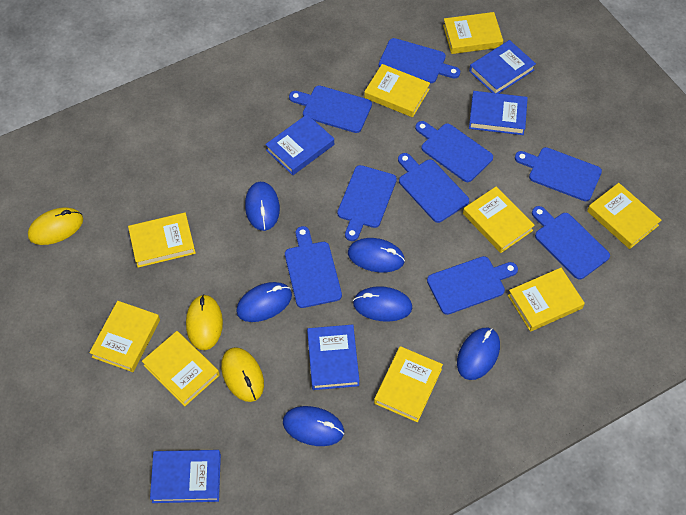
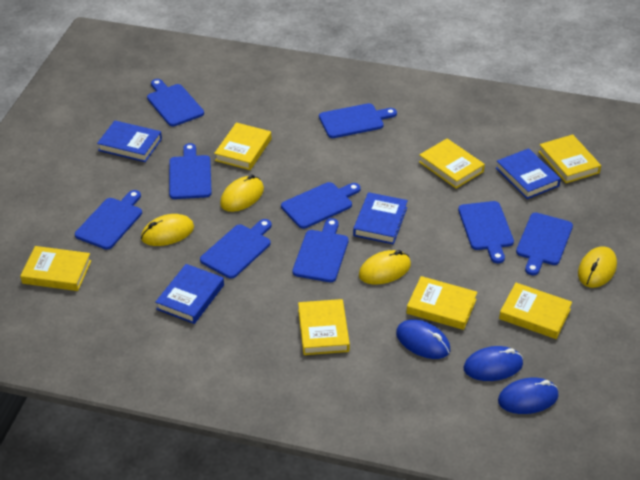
blue book: [150,450,221,503] [265,114,334,175] [307,325,360,390] [469,40,536,94] [469,91,528,135] = 5 -> [97,120,162,162] [155,264,224,324] [353,192,408,244] [496,148,561,199] = 4
blue mouse: [236,282,292,322] [245,182,280,231] [283,406,344,446] [348,238,405,273] [353,286,412,322] [457,327,500,380] = 6 -> [396,319,450,359] [463,346,523,381] [498,377,559,414] = 3
yellow book: [89,301,160,372] [128,212,196,268] [142,331,220,406] [364,64,430,117] [374,346,443,422] [443,12,503,54] [463,186,535,253] [508,268,585,332] [587,183,662,249] = 9 -> [20,246,91,291] [214,122,271,170] [298,299,350,355] [407,276,477,330] [419,139,485,189] [499,283,572,339] [538,134,601,183] = 7
yellow mouse: [28,207,83,245] [186,294,223,350] [221,347,264,402] = 3 -> [141,214,194,246] [220,174,264,212] [359,250,411,285] [578,246,617,288] = 4

